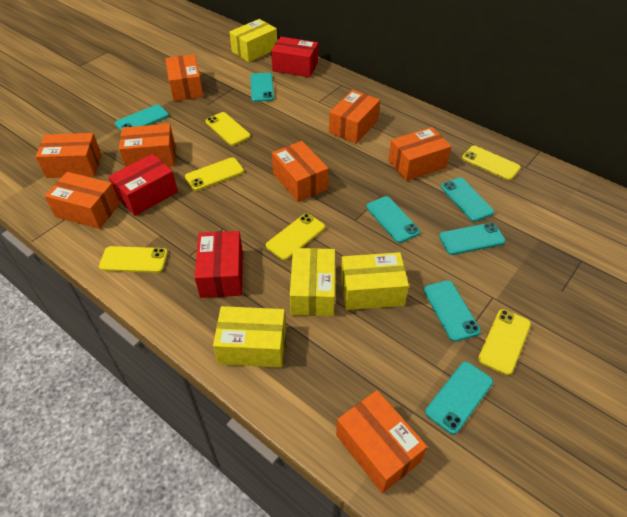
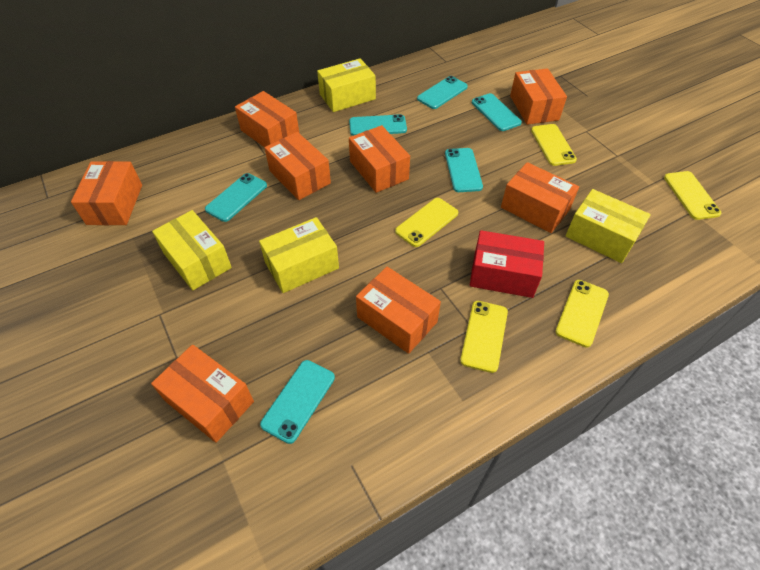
red box: [108,154,178,216] [194,231,243,298] [271,37,318,77] = 3 -> [470,230,544,298] = 1
turquoise phone: [115,105,169,131] [250,73,274,102] [366,196,420,243] [424,280,481,342] [425,362,493,435] [439,223,506,255] [441,177,494,222] = 7 -> [205,173,267,222] [260,360,335,444] [349,114,407,136] [417,76,468,109] [445,148,483,192] [472,93,522,131] = 6
yellow phone: [99,246,168,273] [185,157,244,191] [205,112,251,146] [266,213,325,260] [462,146,521,180] [478,309,531,375] = 6 -> [395,198,458,247] [460,301,508,373] [531,124,577,166] [555,280,609,348] [664,171,722,220] = 5

